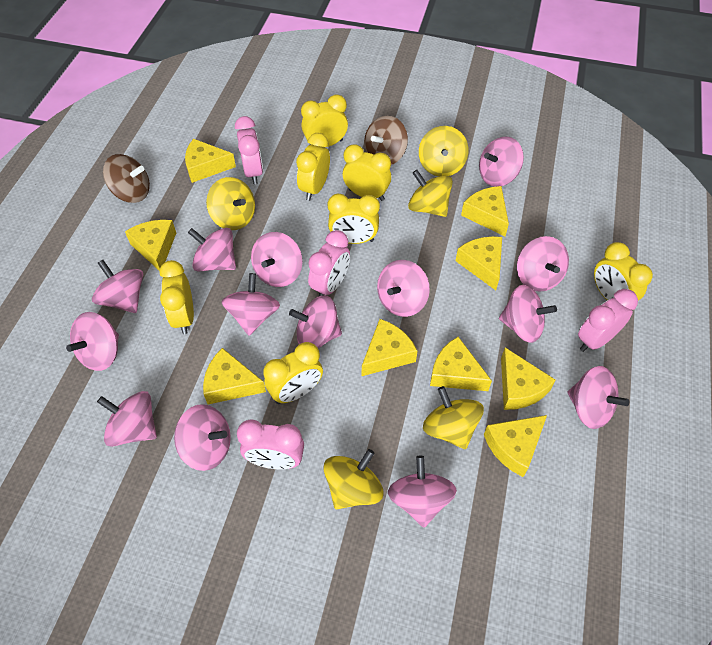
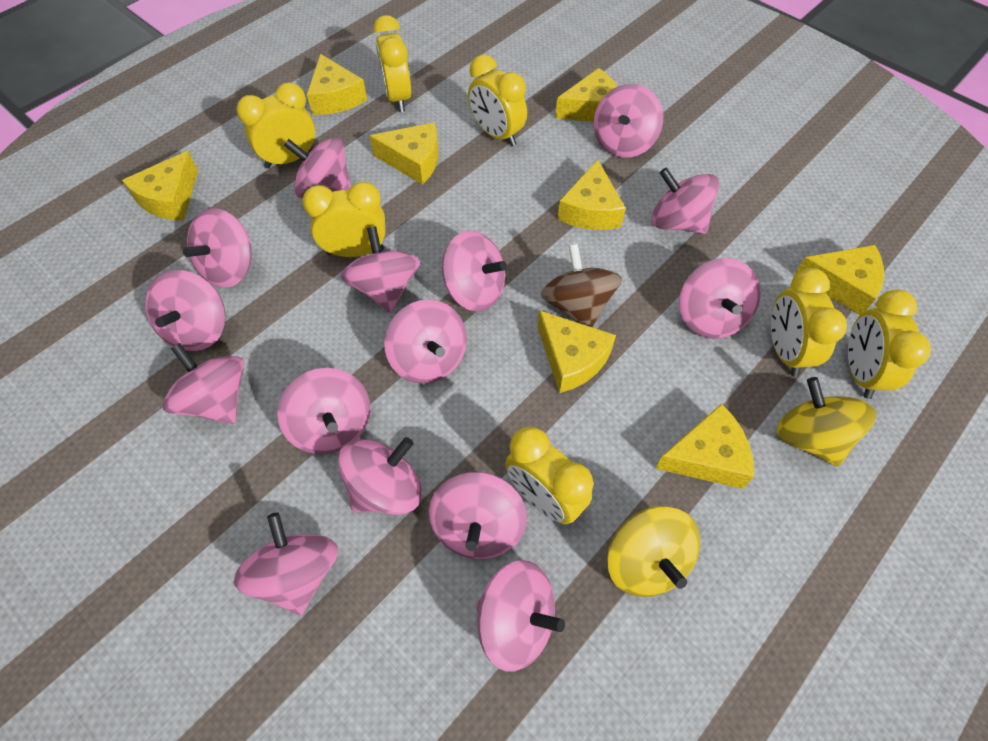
brown spinning top: [103,154,150,203] [364,116,408,165] = 2 -> [541,244,622,327] = 1
pink clock: [235,116,263,184] [237,419,304,469] [308,230,350,296] [578,289,638,352] = 4 -> none = 0
pink spinning top: [66,312,119,371] [92,260,143,313] [97,391,157,447] [174,404,231,471] [188,228,236,271] [221,273,280,336] [251,232,302,287] [289,295,342,348] [377,260,430,317] [388,455,457,527] [479,136,524,187] [499,285,557,343] [517,236,569,292] [567,366,629,429] = 14 -> [145,270,226,351] [162,343,244,424] [183,208,252,288] [234,513,338,615] [277,368,371,455] [284,137,351,198] [338,437,422,515] [341,226,420,313] [384,300,467,384] [429,472,527,559] [442,231,507,311] [476,560,565,672] [594,84,663,158] [652,167,720,234] [679,258,761,339] = 15
yellow cheese: [125,220,176,271] [185,139,236,183] [203,348,266,404] [362,319,417,376] [430,337,492,391] [455,236,502,290] [461,186,509,236] [484,415,547,477] [501,347,556,410] = 9 -> [122,151,198,221] [307,54,367,115] [369,122,438,185] [538,310,616,393] [555,68,618,122] [557,160,626,230] [655,404,754,489] [794,245,884,315] = 8
yellow spinning top: [206,177,255,230] [324,449,383,509] [408,170,453,217] [419,126,469,177] [423,386,484,449] = 5 -> [607,506,700,597] [777,377,876,467] = 2

